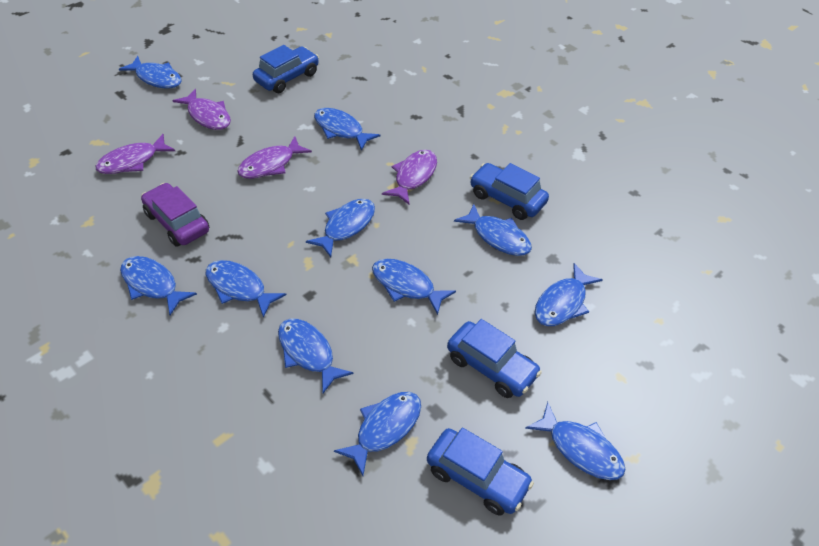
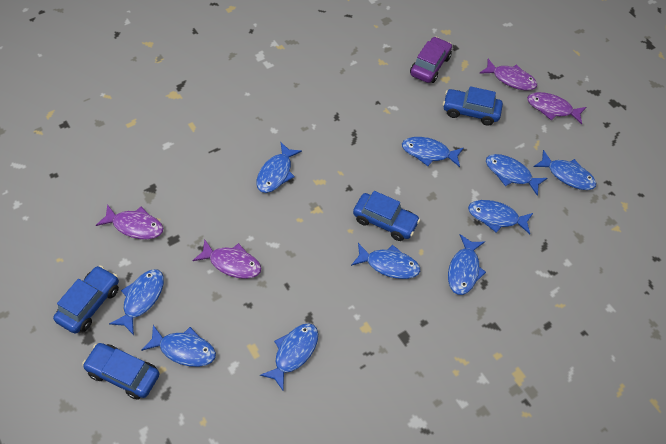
blue fish: [119,56,181,89] [120,256,197,315] [206,260,286,318] [278,318,354,393] [306,199,375,257] [314,108,380,151] [334,392,421,476] [372,259,456,315] [454,204,532,256] [525,402,625,480] [535,263,603,326] = 11 -> [109,269,164,335] [141,325,216,367] [257,143,302,193] [260,323,318,391] [351,243,420,279] [402,137,463,167] [448,234,486,295] [468,200,533,234] [486,154,547,196] [533,150,596,190] = 10

